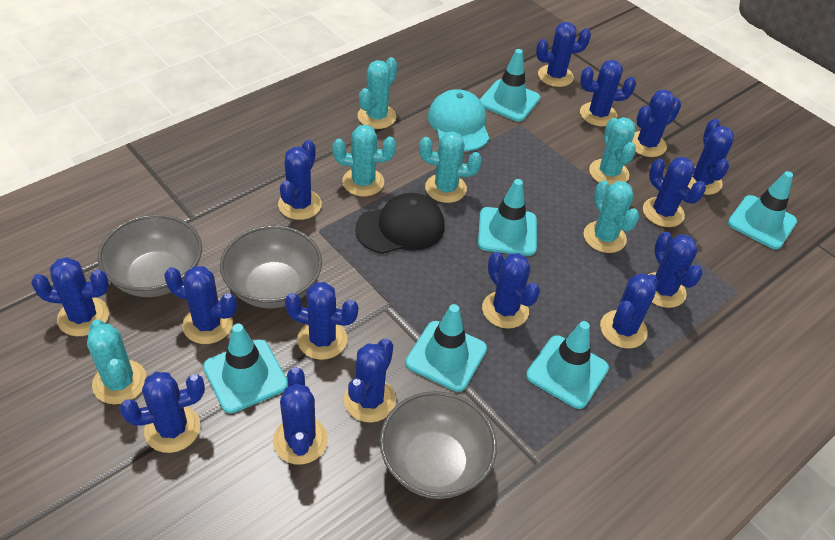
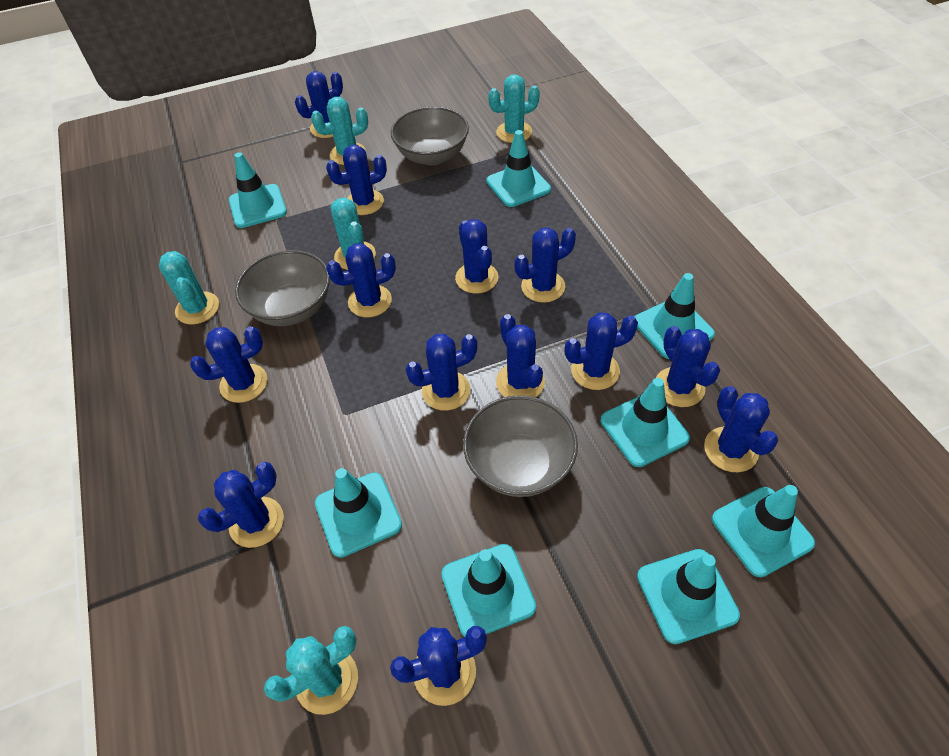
black cap: [355,193,445,254] = 1 -> none = 0
blue cactus: [31,257,109,336] [120,372,205,453] [164,266,237,344] [273,367,328,464] [278,140,322,220] [285,282,358,360] [344,338,396,423] [482,252,540,329] [536,22,591,87] [580,60,636,126] [600,273,658,349] [632,90,681,157] [643,157,706,227] [648,232,703,308] [688,119,734,195] = 15 -> [190,326,267,403] [198,462,284,548] [295,71,343,138] [326,145,387,215] [326,243,396,317] [390,626,487,706] [406,334,478,411] [455,219,498,294] [496,314,545,397] [515,227,576,303] [565,313,638,390] [656,326,720,407] [704,386,778,472] = 13
turquoise cactus: [87,320,147,404] [332,125,396,196] [358,57,397,129] [419,131,482,203] [584,180,640,253] [589,117,636,186] = 6 -> [159,251,219,325] [264,626,358,715] [311,97,368,165] [330,198,376,270] [488,74,540,143] = 5
turquoise cap: [428,89,489,151] = 1 -> none = 0
turquoise traffic cone: [203,324,288,413] [405,304,487,392] [478,179,537,256] [480,49,540,122] [526,321,609,409] [728,171,797,250] = 6 -> [229,152,287,228] [315,468,402,558] [441,544,536,637] [486,130,551,207] [601,378,690,467] [635,273,715,359] [637,549,740,644] [712,485,815,577] = 8

